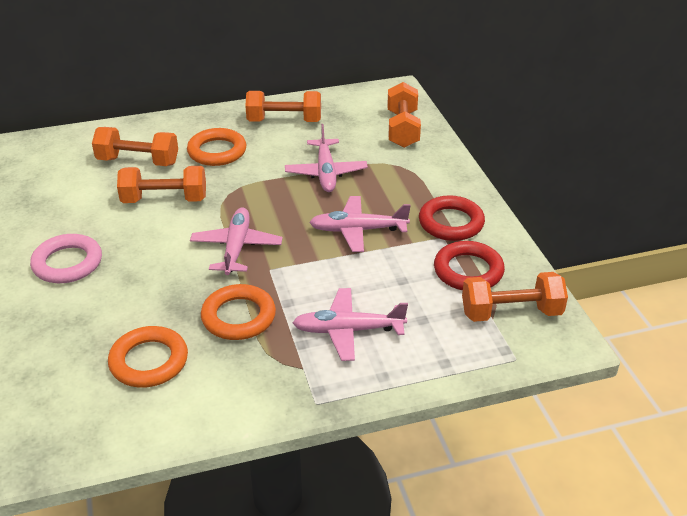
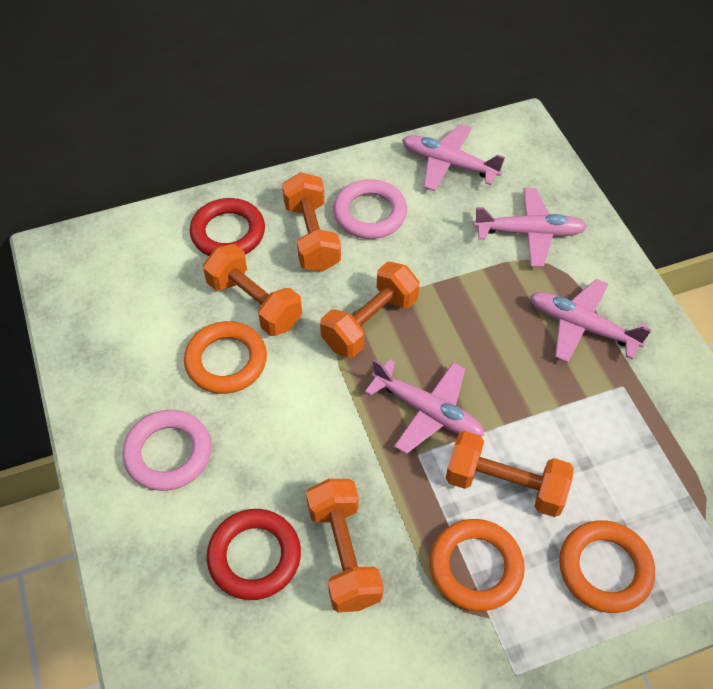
pink ring: [30,234,102,283] = 1 -> [123,410,211,491] [333,179,407,239] = 2

